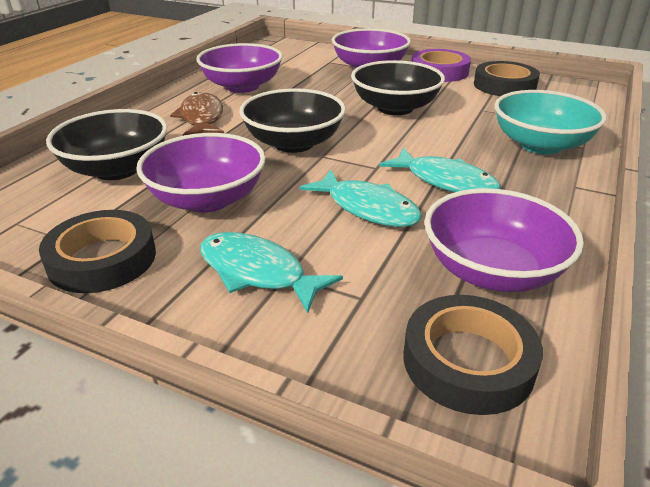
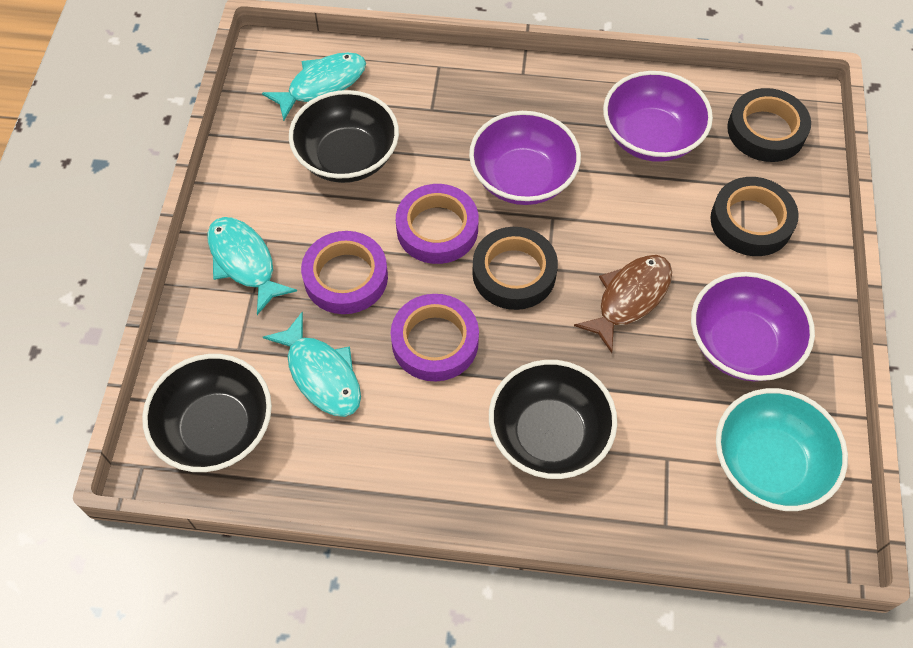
purple bowl: [136,133,266,213] [196,43,283,93] [332,28,411,69] [425,188,584,292] = 4 -> [469,111,581,205] [603,71,713,162] [691,272,815,381] = 3
purple tape: [412,49,471,82] = 1 -> [301,231,388,314] [391,294,479,381] [396,184,478,264] = 3

